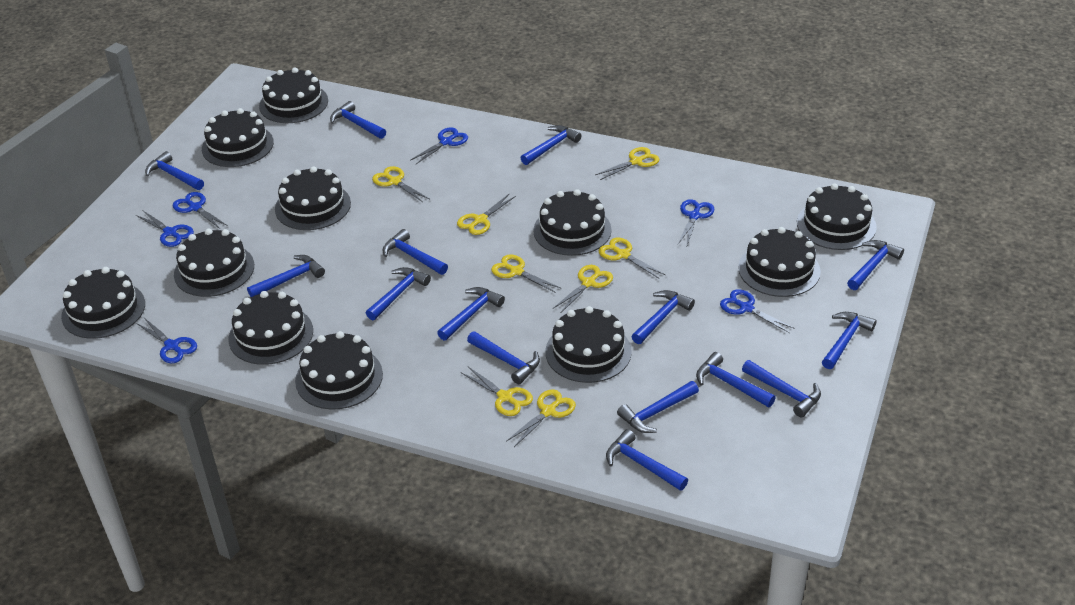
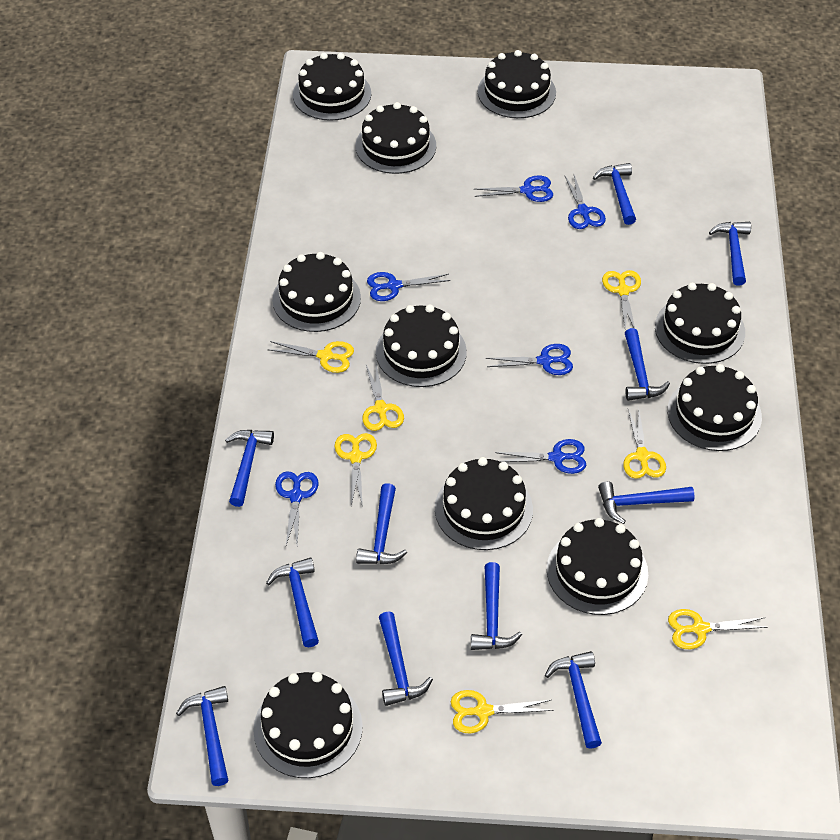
black cake: [61,267,145,339] [174,228,254,297] [202,108,274,167] [229,291,313,365] [259,68,328,123] [275,166,351,230] [295,331,383,410] [533,189,611,256] [545,306,632,383] [738,227,821,297] [797,183,877,250] = 11 -> [253,672,363,778] [272,252,361,332] [293,53,371,121] [355,102,436,174] [376,305,467,387] [435,457,533,550] [478,50,556,118] [547,518,648,615] [655,283,745,364] [667,364,762,451] = 10
blue hammer: [145,151,204,190] [247,255,325,297] [330,101,386,139] [366,267,431,320] [383,229,448,275] [437,287,505,341] [467,331,540,384] [521,125,582,165] [606,429,688,491] [617,381,699,433] [631,290,695,344] [696,352,776,407] [742,360,821,417] [822,312,877,369] [847,240,904,290] = 15 -> [176,686,228,786] [225,430,274,507] [266,557,319,647] [356,483,407,564] [379,612,433,706] [471,562,522,650] [545,651,602,749] [593,163,636,225] [598,481,695,524] [625,328,670,401] [709,222,751,286] = 11
yellow scissors: [372,166,429,202] [457,194,516,235] [462,367,533,416] [491,254,562,293] [506,389,576,447] [553,265,613,312] [595,147,659,180] [599,238,665,279] = 8 -> [267,341,354,373] [335,433,377,507] [362,364,404,431] [451,690,554,733] [602,270,641,331] [623,407,666,479] [668,609,768,649] = 7

